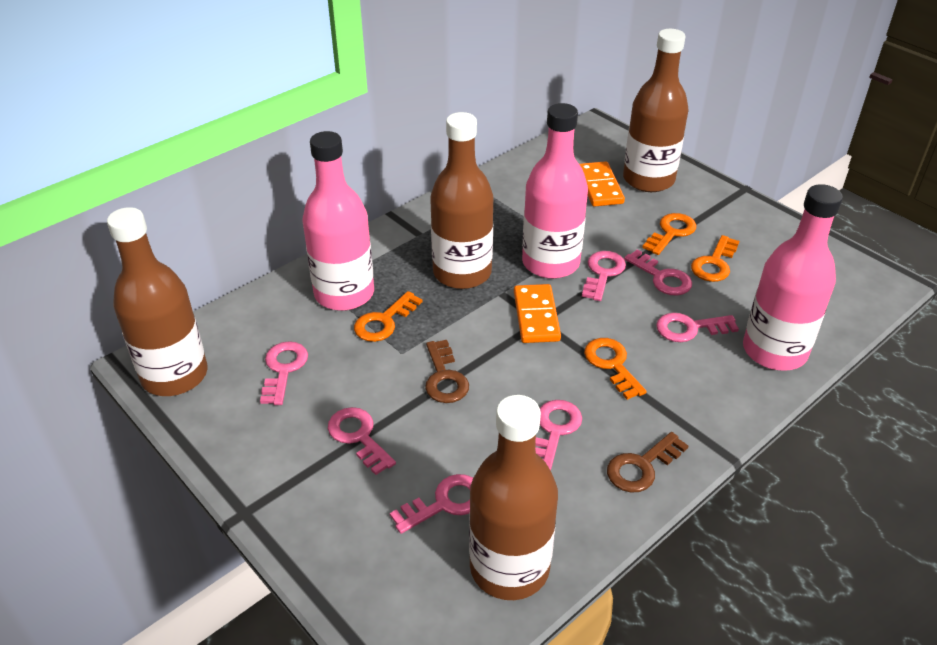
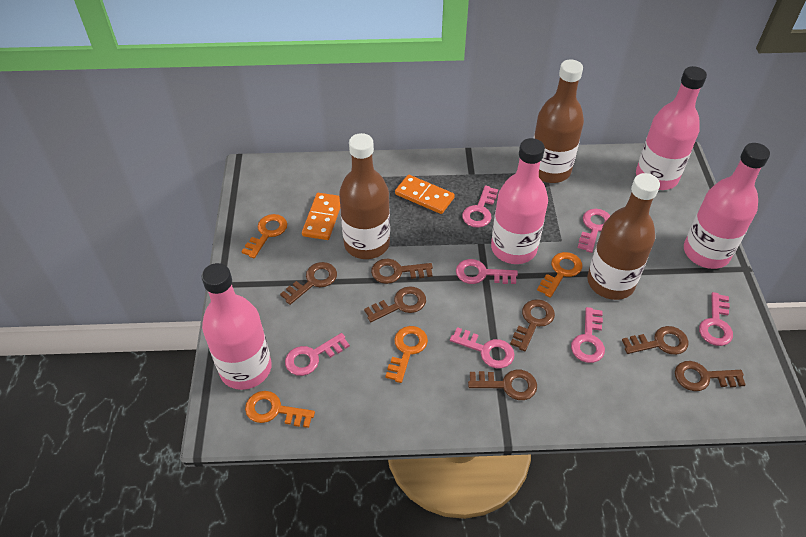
brown bottle: [107,207,208,396] [430,112,493,289] [469,395,558,600] [623,29,688,192] = 4 -> [339,133,390,259] [534,60,584,183] [587,173,660,300] = 3
brown key: [425,340,469,403] [607,432,688,493] = 2 -> [280,262,337,305] [364,286,426,322] [371,258,433,284] [468,370,537,400] [510,299,555,351] [622,326,689,355] [675,361,746,391] = 7
pink bottle: [302,131,374,311] [522,103,588,279] [743,184,843,371] = 3 -> [201,263,272,390] [491,138,548,264] [636,66,707,190] [684,143,770,269] = 4

